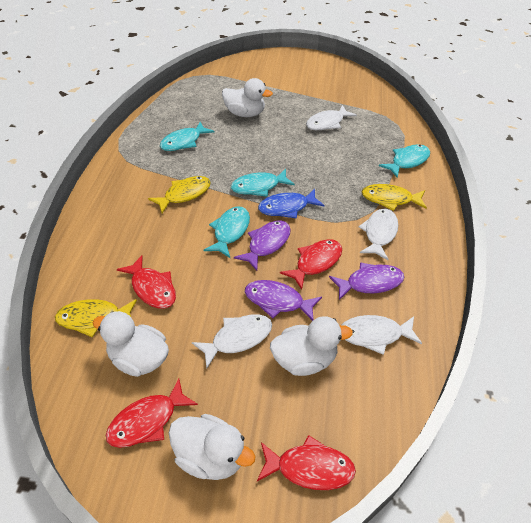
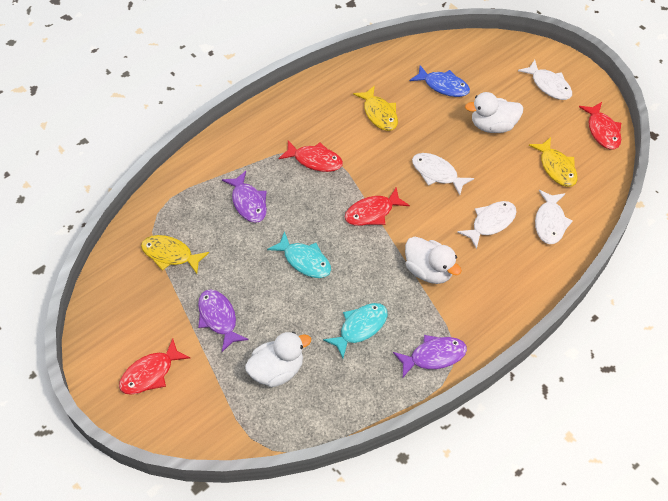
turquoise fish: [160,122,214,151] [204,207,250,258] [231,169,295,197] [379,144,430,178] = 4 -> [267,231,331,278] [323,303,388,358] = 2
white duck: [93,311,169,377] [169,414,256,480] [222,78,273,117] [270,316,353,376] = 4 -> [245,332,311,387] [405,237,462,284] [465,92,523,133] = 3

